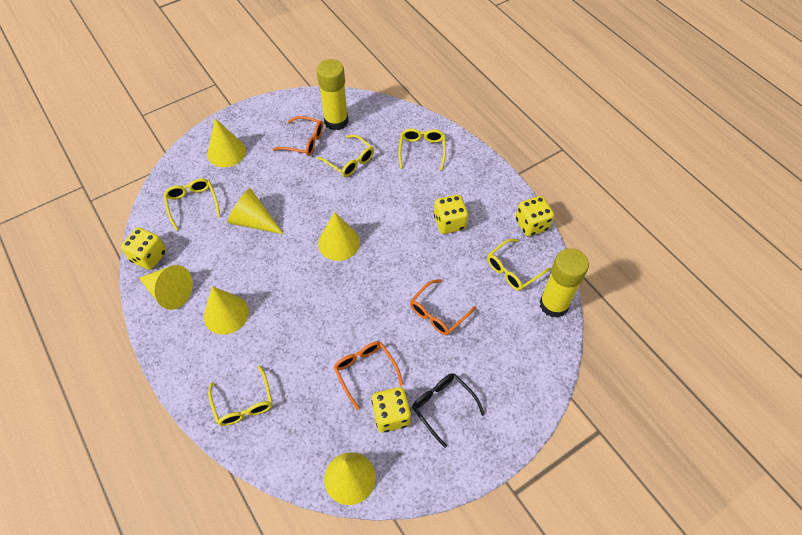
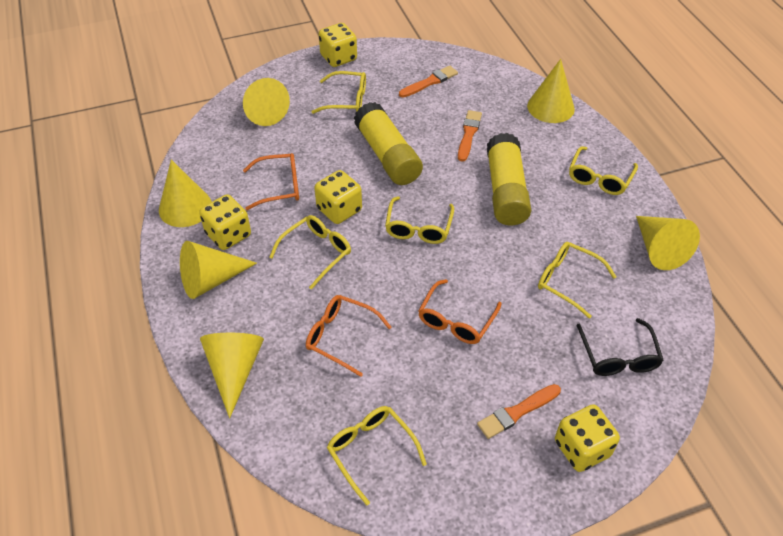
orange brush: none = 0 -> [399,66,458,97] [458,110,482,162] [477,384,561,439] = 3
yellow glasses: [164,179,220,231] [208,365,273,426] [317,134,374,177] [398,129,446,171] [487,239,550,291] = 5 -> [269,215,351,290] [311,71,366,114] [327,406,427,506] [385,196,454,244] [538,242,616,319] [569,146,638,195] = 6

